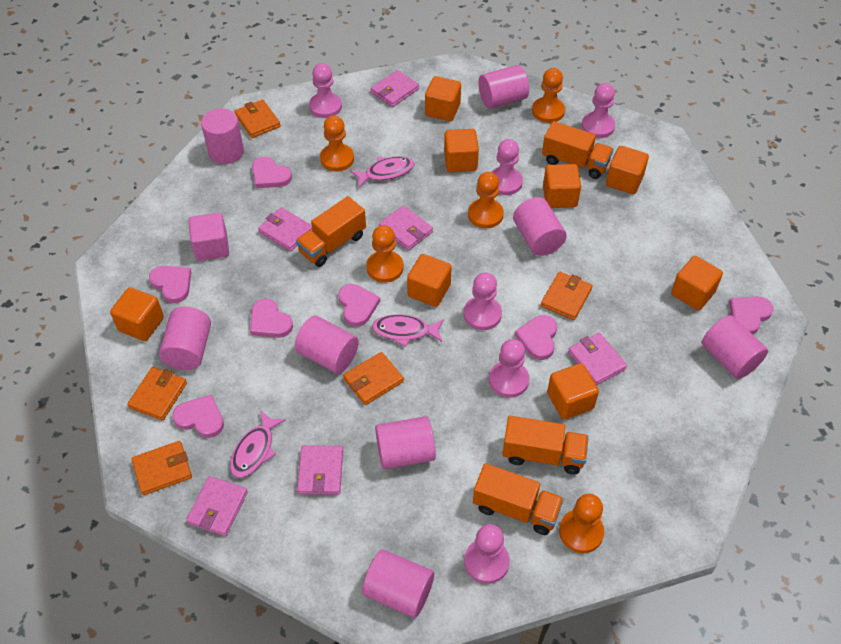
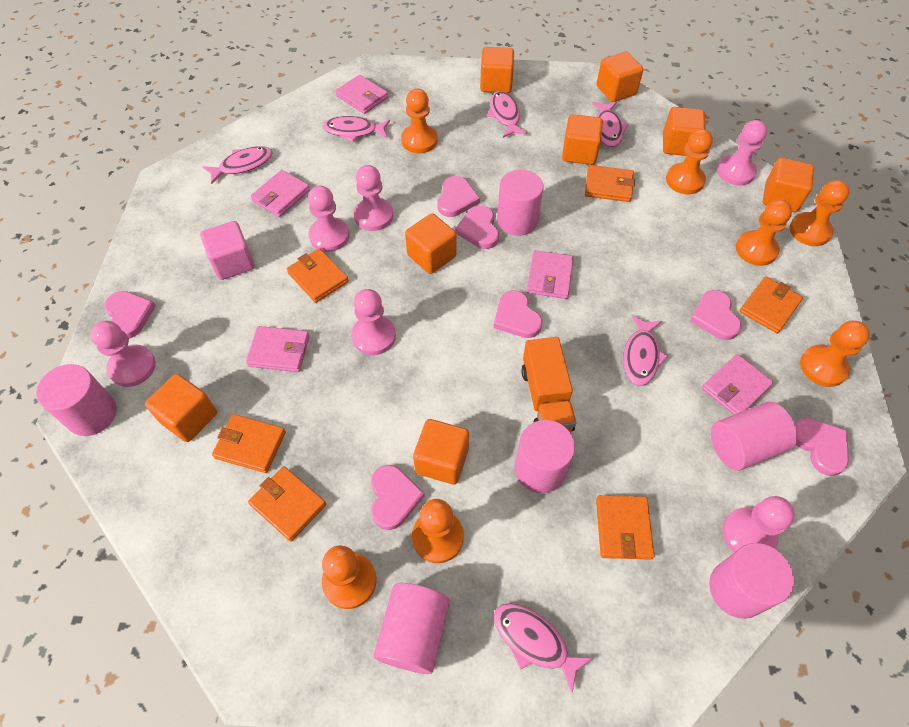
orange pawn: [320,116,354,171] [366,225,403,283] [468,172,504,228] [532,68,565,123] [559,494,604,553] = 5 -> [322,546,376,609] [401,88,438,153] [412,499,464,563] [666,129,713,194] [736,199,792,266] [790,180,850,246] [800,321,870,387] = 7
orange truck: [296,196,366,267] [473,463,564,535] [502,416,589,475] [542,121,613,179] = 4 -> [521,337,577,432] = 1
orange wallet: [127,367,187,421] [131,441,192,495] [234,100,281,138] [343,352,404,405] [541,272,592,320] = 5 -> [212,414,286,473] [248,466,326,541] [287,248,349,303] [585,165,635,202] [596,495,654,560] [740,276,803,334] = 6
pink cylinder: [159,307,211,370] [201,109,244,164] [295,316,359,374] [362,549,434,618] [375,416,436,469] [478,65,529,109] [513,197,567,256] [702,315,768,379] = 8 -> [36,364,117,436] [373,583,450,674] [497,169,544,236] [515,420,575,493] [709,543,794,619] [711,402,798,471] = 6
pink fish: [230,410,286,478] [351,156,414,188] [372,315,444,347] = 3 -> [203,146,272,184] [323,116,390,142] [487,91,527,138] [494,603,593,693] [592,102,629,147] [623,315,668,386] = 6
pink wallet: [186,476,248,536] [258,207,312,251] [297,445,343,495] [371,70,419,107] [379,205,433,250] [568,332,627,385] = 6 -> [246,326,310,372] [251,170,310,217] [335,75,388,114] [527,250,574,299] [702,354,774,415] = 5

